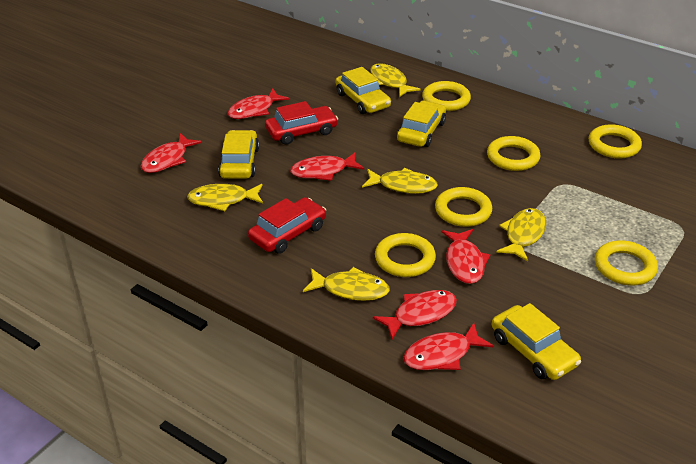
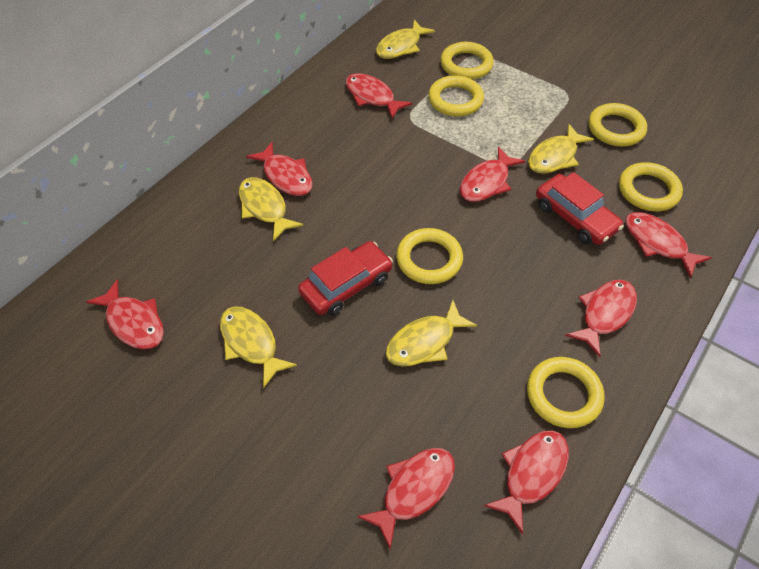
red fish: [141,133,202,173] [228,89,289,119] [290,152,364,181] [373,290,457,340] [403,323,494,370] [442,229,490,284] = 6 -> [86,279,164,349] [246,142,313,196] [346,73,412,119] [357,448,455,550] [460,146,525,202] [484,430,569,535] [565,280,637,357] [625,212,712,278] = 8
yellow car: [218,130,259,179] [336,67,391,114] [397,101,446,147] [492,303,581,380] = 4 -> none = 0

